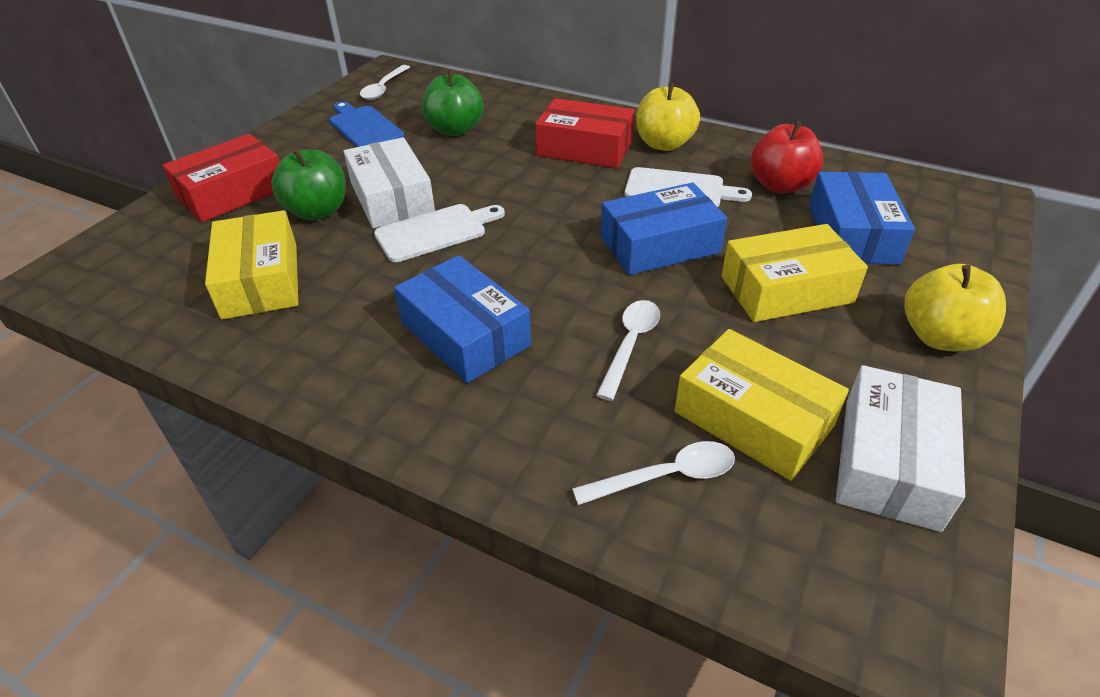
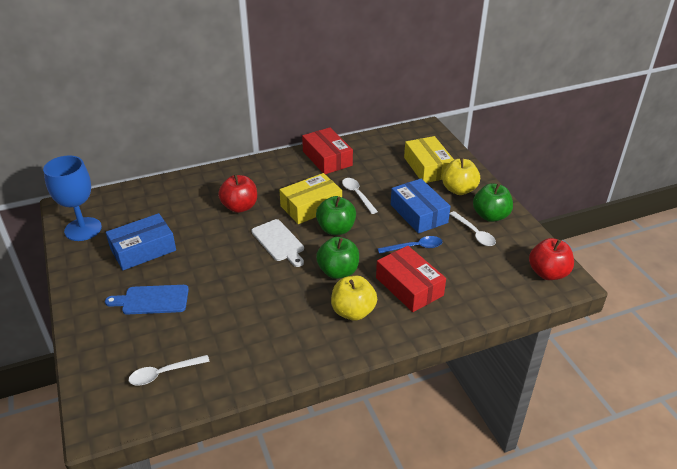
blue box: [394,255,531,383] [601,183,728,275] [809,172,915,265] = 3 -> [106,213,176,270] [391,179,451,234] = 2
blue goblet: none = 0 -> [43,155,102,241] = 1
blue spoon: none = 0 -> [378,236,442,254] = 1
green apple: [271,148,346,221] [422,70,484,136] = 2 -> [316,196,356,235] [316,237,359,279] [473,183,513,222] = 3
red apple: [751,121,824,193] = 1 -> [218,175,257,213] [529,238,574,280] = 2
white box: [344,137,435,228] [836,365,965,532] = 2 -> none = 0
white cutting board: [374,204,505,262] [625,167,752,207] = 2 -> [251,219,304,267] = 1
yellow box: [205,210,298,320] [675,329,849,481] [721,224,868,322] = 3 -> [279,173,342,224] [404,136,454,183] = 2

